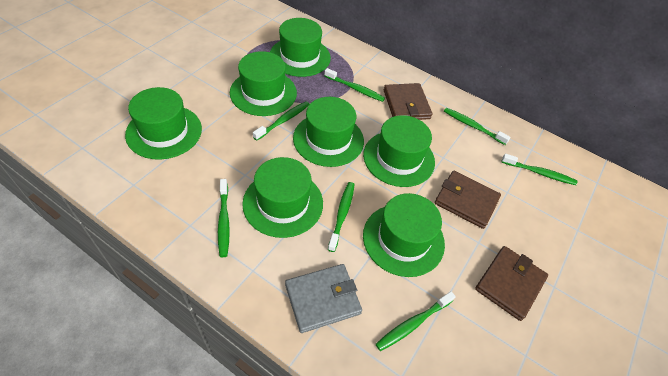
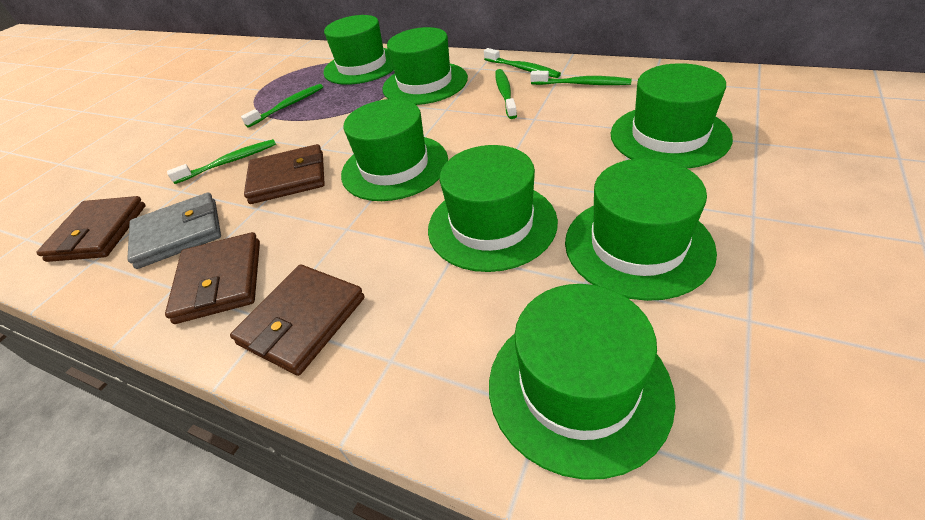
brown wallet: [384,83,432,120] [435,171,501,229] [475,246,548,321] = 3 -> [36,196,146,262] [165,232,260,324] [230,264,365,376] [244,144,325,204] = 4
green toothbrush: [218,179,230,257] [253,101,310,141] [324,68,385,102] [328,182,355,252] [376,291,456,351] [444,108,511,145] [501,153,577,185] = 7 -> [167,139,276,184] [241,84,323,128] [484,48,561,78] [495,69,517,119] [530,71,632,85] = 5

